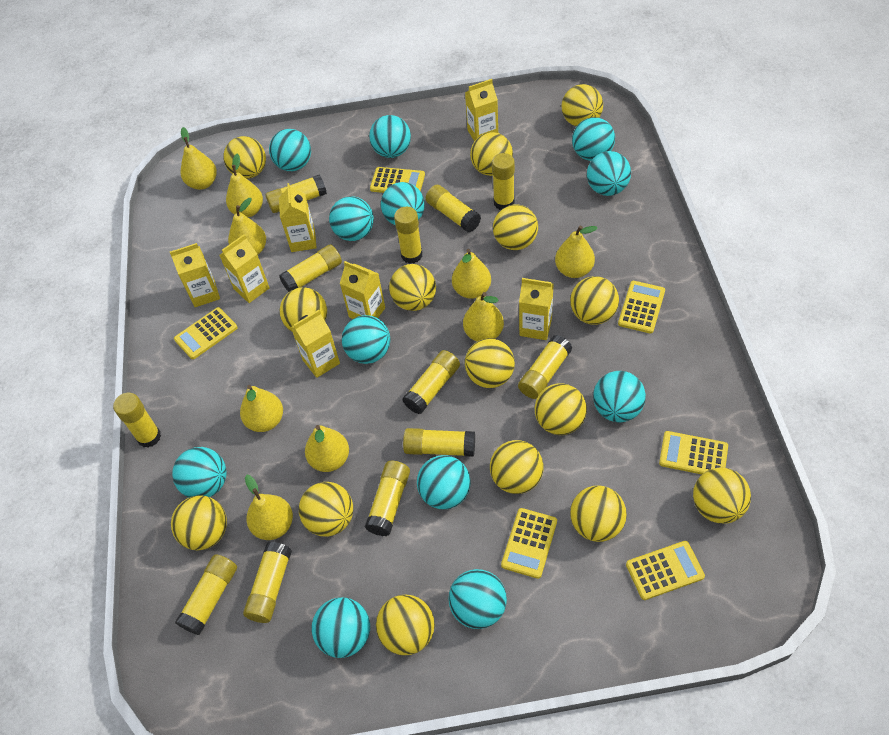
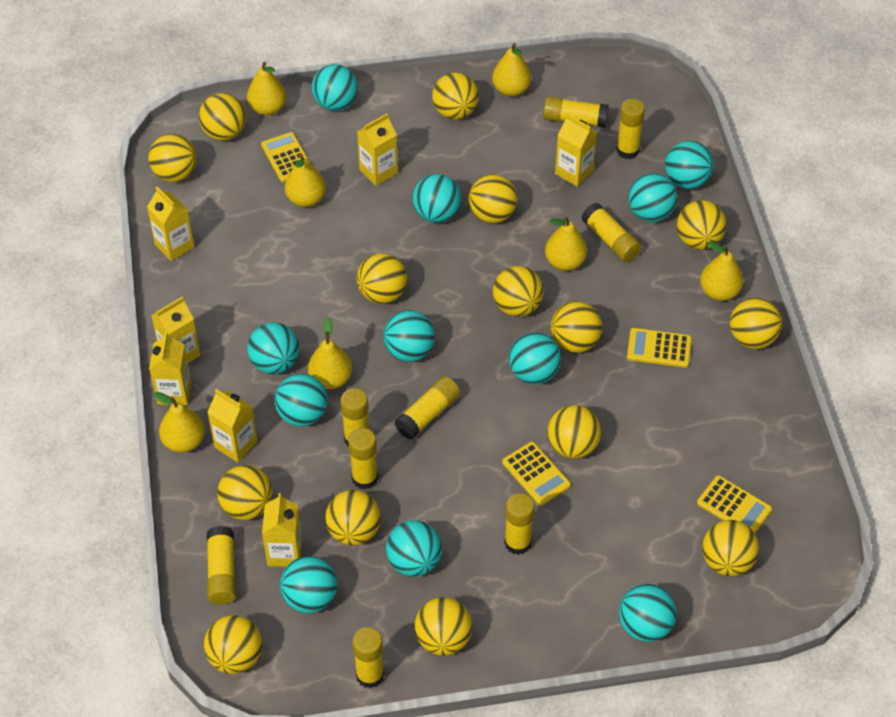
turquoise ball: [172,447,227,498] [269,129,311,171] [312,597,370,658] [329,196,374,241] [342,315,390,364] [369,115,411,158] [381,182,425,225] [417,455,471,510] [448,569,507,629] [572,117,615,161] [587,151,631,196] [593,371,646,422] = 12 -> [247,322,299,374] [275,374,328,426] [280,556,337,613] [311,64,358,111] [383,310,435,362] [386,520,442,577] [413,174,461,223] [509,332,561,384] [619,584,677,642] [628,173,677,222] [665,141,714,189] = 11
yellow calculator: [174,307,238,359] [370,167,425,193] [501,508,557,579] [618,281,665,334] [626,541,705,600] [659,431,728,475] = 6 -> [261,132,310,182] [502,442,571,506] [627,328,692,368] [697,475,772,533] = 4
yellow glue stick: [113,393,161,448] [175,554,237,635] [243,542,292,623] [266,174,327,213] [279,244,342,292] [365,461,410,536] [394,207,422,264] [402,350,460,414] [403,428,475,457] [426,185,481,232] [492,153,515,210] [518,335,573,399] = 12 -> [207,526,236,605] [340,388,369,447] [348,428,378,489] [352,627,384,688] [394,376,460,440] [504,493,534,555] [543,96,609,127] [581,203,641,262] [617,99,645,159] = 9
yellow pear: [181,127,217,190] [226,154,263,217] [228,198,266,255] [240,385,283,432] [245,475,293,540] [305,425,349,472] [452,249,491,299] [463,292,504,341] [555,226,597,278] = 9 -> [153,392,205,453] [247,62,286,116] [285,154,326,207] [308,317,352,389] [492,43,531,97] [545,216,587,271] [700,241,743,301] = 7

